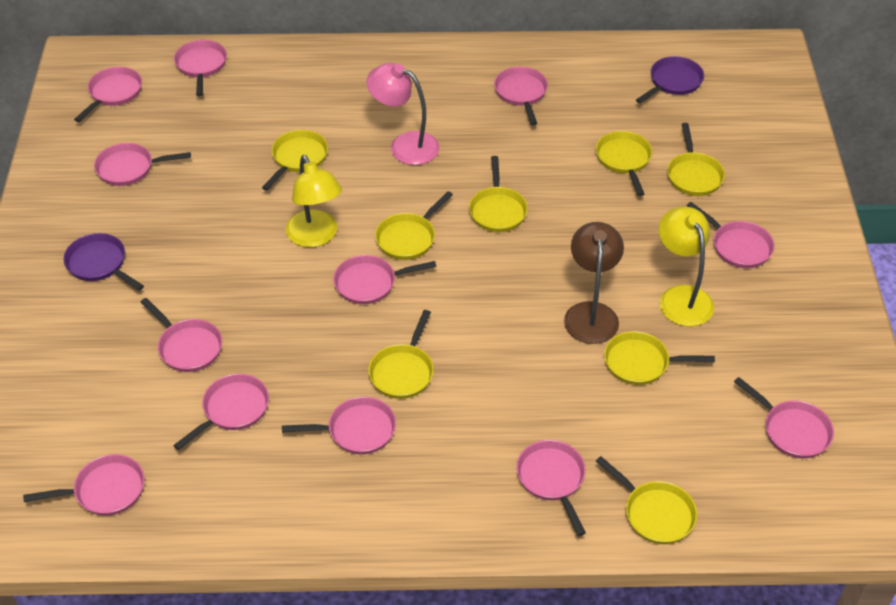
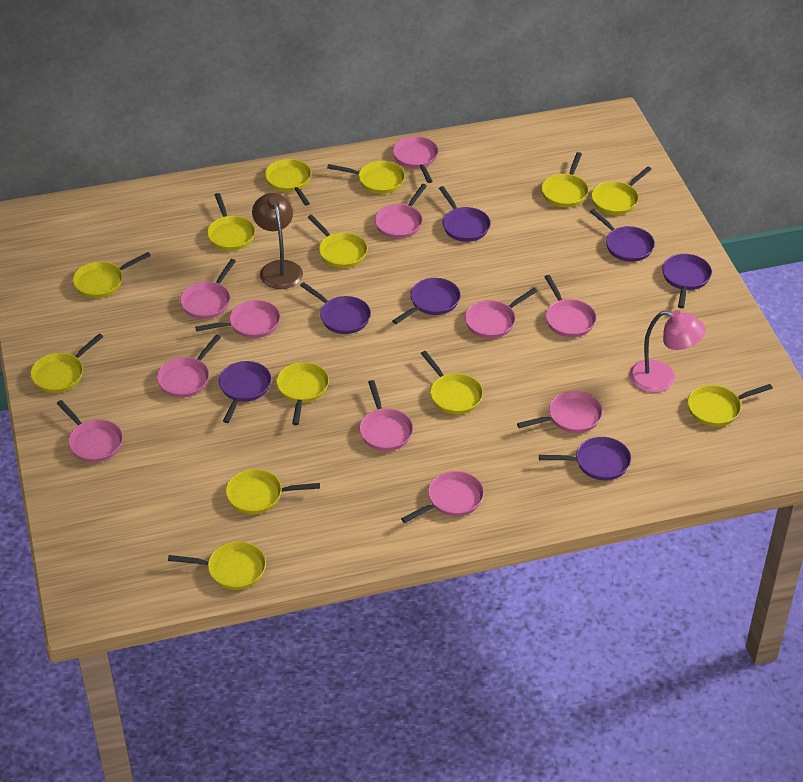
pink pan: [23,454,144,516] [74,67,142,122] [94,143,191,186] [141,298,222,372] [173,374,269,450] [174,40,227,96] [282,397,396,454] [333,255,436,304] [494,67,548,125] [516,440,586,536] [687,202,775,268] [734,377,834,458] = 12 -> [56,400,123,462] [157,335,221,398] [180,259,236,319] [195,300,280,338] [359,380,413,451] [374,184,427,239] [392,136,438,183] [401,471,484,523] [465,288,537,338] [517,391,603,433] [545,275,596,337] = 11
purple pan: [64,233,144,291] [636,56,704,103] = 2 -> [219,361,271,423] [300,282,371,334] [392,278,461,324] [439,186,491,242] [539,437,631,480] [590,209,655,262] [662,254,712,308] = 7
yellow lamp: [286,155,342,247] [659,207,714,327] = 2 -> none = 0
yellow pan: [262,130,328,191] [368,310,434,399] [375,191,453,260] [469,156,528,232] [596,131,652,196] [596,456,697,544] [604,331,715,385] [667,123,725,196] = 8 -> [30,334,103,393] [73,252,151,298] [168,542,266,590] [207,193,255,251] [226,469,320,514] [265,159,311,206] [276,362,329,425] [308,215,368,268] [327,161,405,194] [421,351,483,414] [542,152,589,207] [591,166,652,215] [688,384,773,427] = 13

